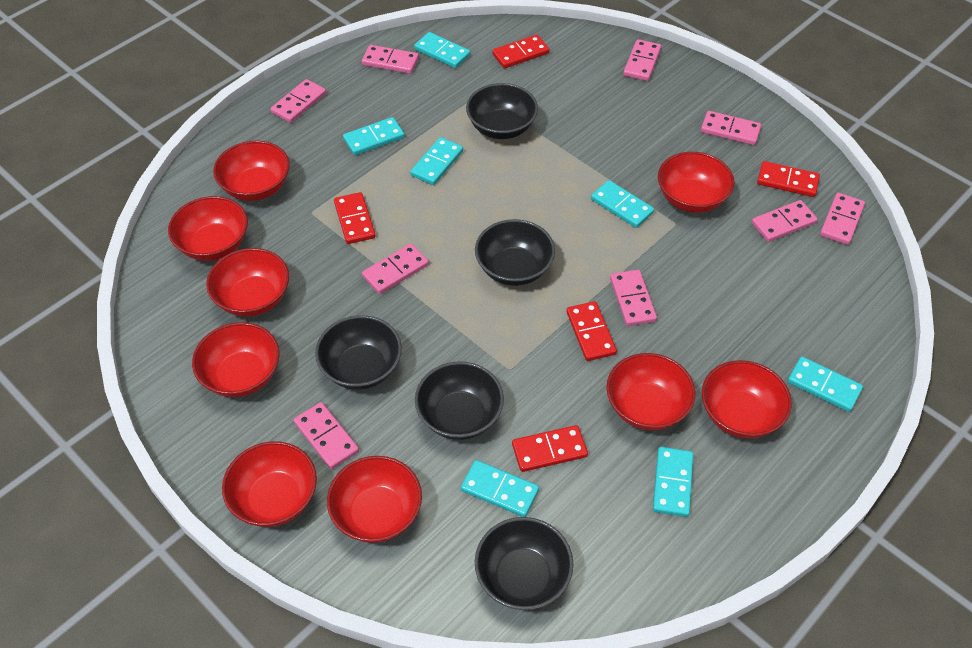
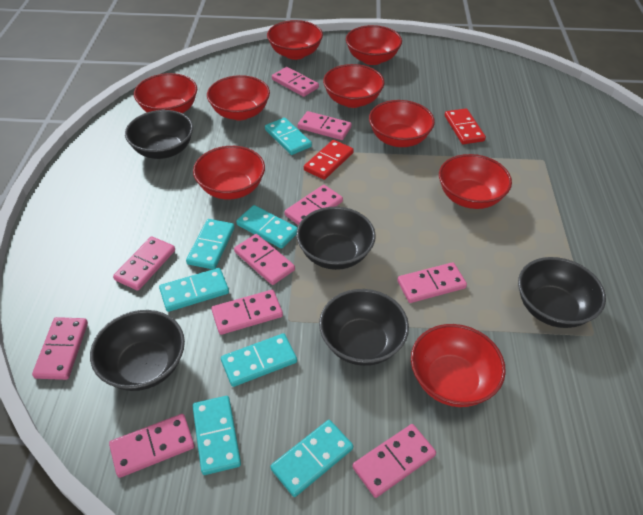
pink domino: [271,79,326,123] [294,402,359,469] [362,45,419,74] [362,243,429,294] [610,270,657,326] [623,39,661,81] [701,111,762,145] [752,200,818,242] [820,193,865,245] = 9 -> [32,317,88,380] [109,414,195,478] [113,236,175,291] [211,290,283,335] [234,234,295,285] [272,67,319,97] [285,185,343,225] [298,111,352,140] [352,424,436,498] [397,262,467,303] = 10
red domino: [334,192,376,244] [492,35,549,68] [512,425,588,472] [566,301,617,361] [757,161,820,197] = 5 -> [304,140,354,180] [445,108,486,144] = 2

